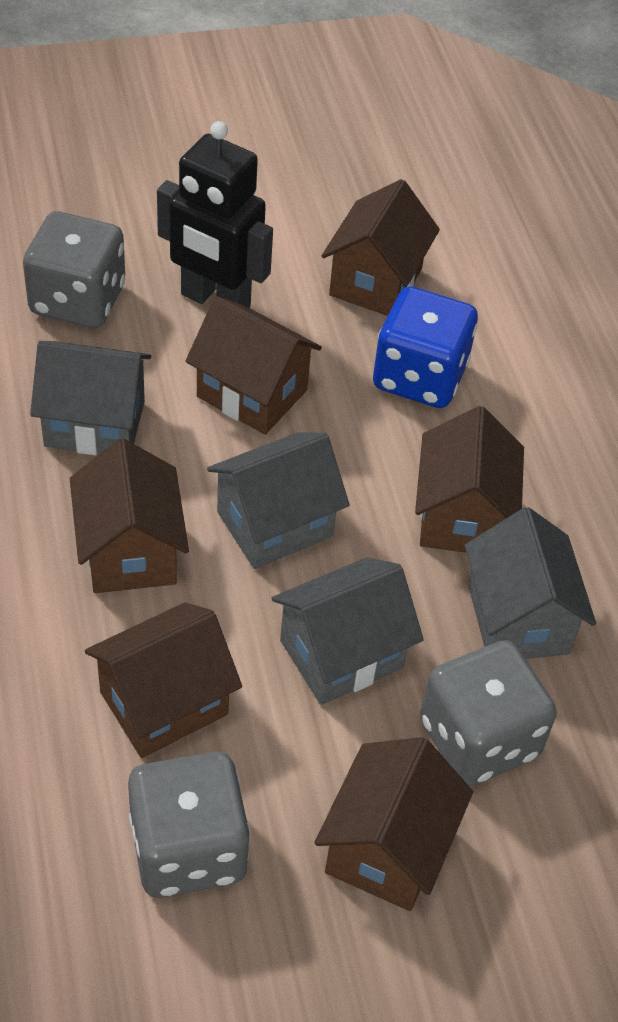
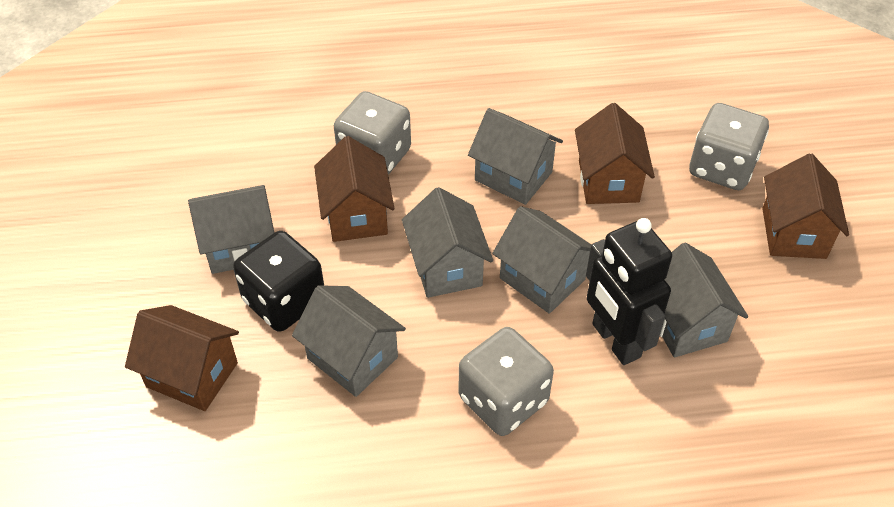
black dice: none = 0 -> [233,231,324,332] = 1
blue dice: [373,286,478,408] = 1 -> none = 0
brown house: [70,438,189,593] [85,602,242,758] [185,296,322,435] [314,737,473,911] [322,179,440,316] [415,406,524,553] = 6 -> [125,305,239,411] [314,136,395,242] [575,103,655,204] [762,153,849,259] = 4
grey house: [30,341,151,455] [207,432,349,569] [272,557,424,705] [465,507,596,659] = 4 -> [188,185,275,274] [292,285,406,397] [402,187,493,298] [468,108,563,205] [492,206,592,314] [660,243,748,357] = 6

